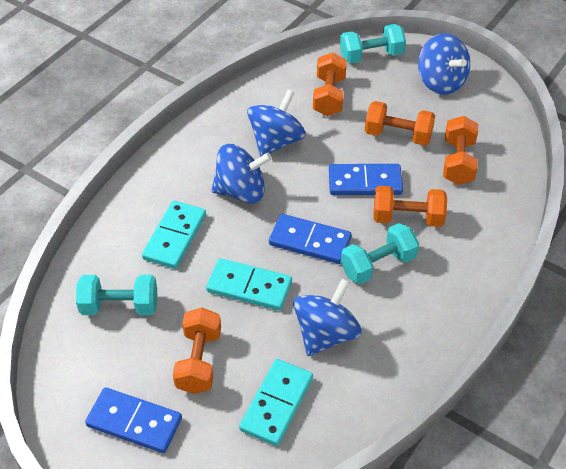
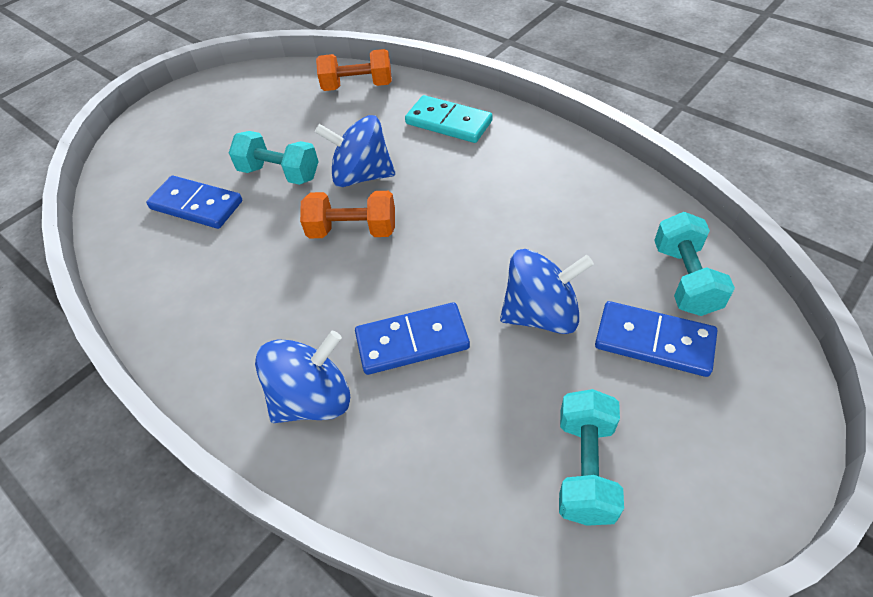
blue spinning top: [212,144,272,204] [247,90,306,156] [293,278,361,356] [418,33,470,95] = 4 -> [255,331,350,423] [315,115,395,187] [500,249,594,334] = 3
orange dumbbell: [173,308,221,394] [313,52,347,116] [365,101,435,146] [373,186,447,227] [443,116,478,185] = 5 -> [300,191,395,238] [316,49,392,91] = 2
turquoise domino: [142,201,206,269] [206,258,292,311] [239,359,313,446] = 3 -> [405,95,493,143] = 1

